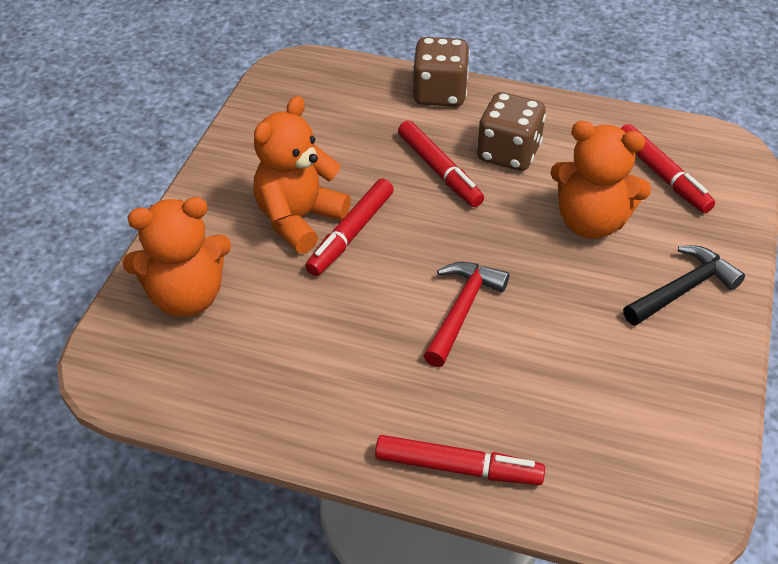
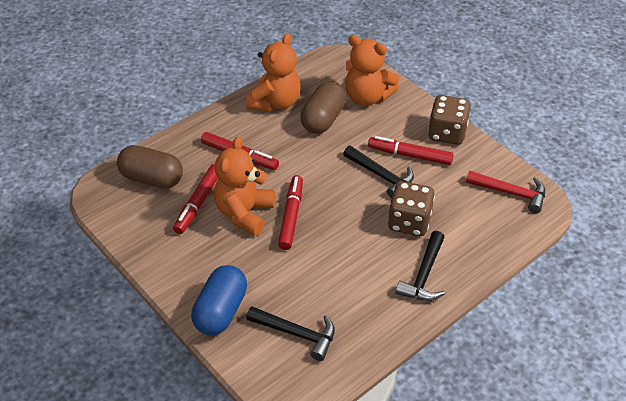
black hammer: [623,246,745,326] = 1 -> [246,306,335,361] [343,146,414,198] [396,231,445,301] = 3
blue capsule: none = 0 -> [191,265,247,335] = 1
brown capsule: none = 0 -> [117,145,183,189] [300,81,346,134] = 2

